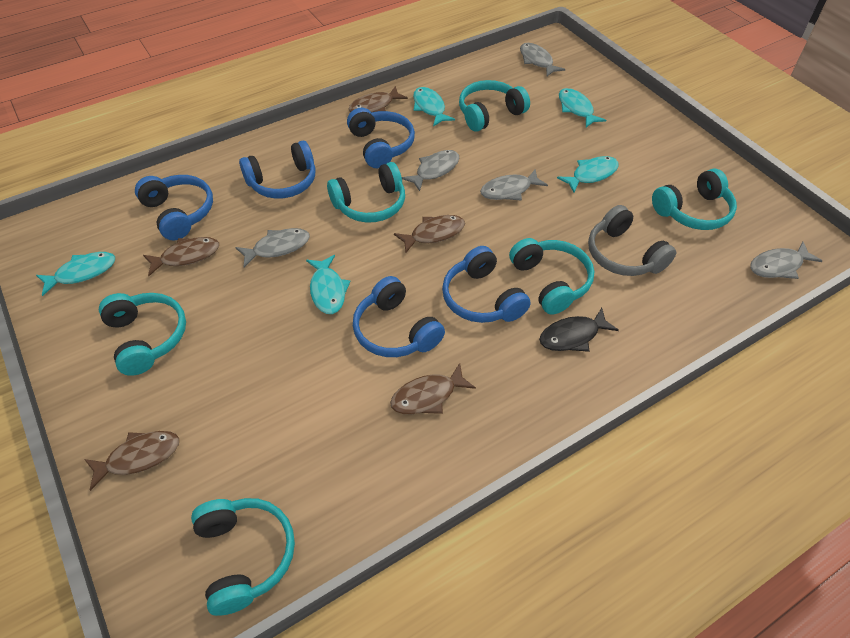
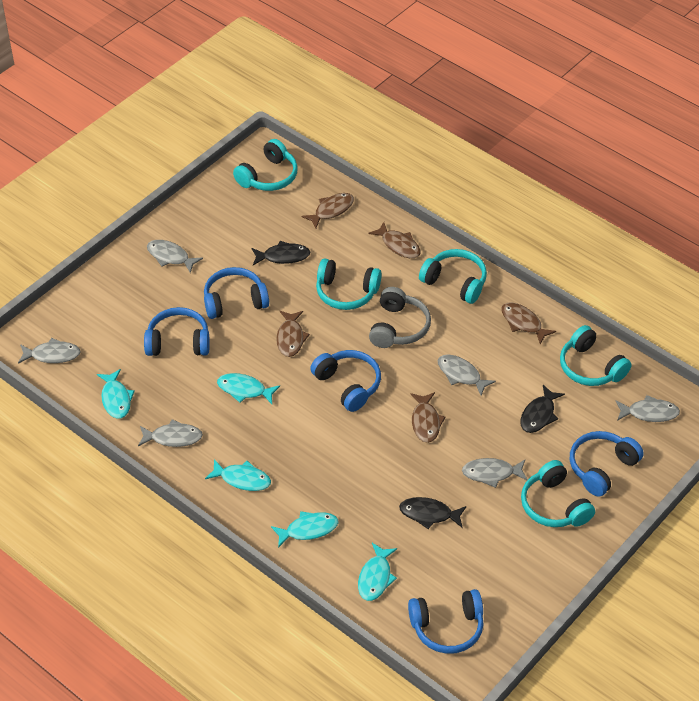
black fish: [539,308,619,352] = 1 -> [251,241,310,265] [399,497,466,529] [520,385,565,433] = 3
grey fish: [235,228,310,267] [402,150,459,191] [480,169,548,201] [520,43,565,76] [750,241,822,279] = 5 -> [18,338,81,364] [138,419,203,447] [147,240,203,273] [438,354,496,396] [462,458,528,488] [616,395,680,422] = 6
turquoise headphones: [99,293,186,376] [191,498,295,616] [327,162,405,222] [459,80,530,132] [509,238,594,315] [652,169,737,230] = 6 -> [233,139,298,191] [316,259,382,310] [419,249,487,304] [521,460,595,527] [560,325,632,386] = 5

